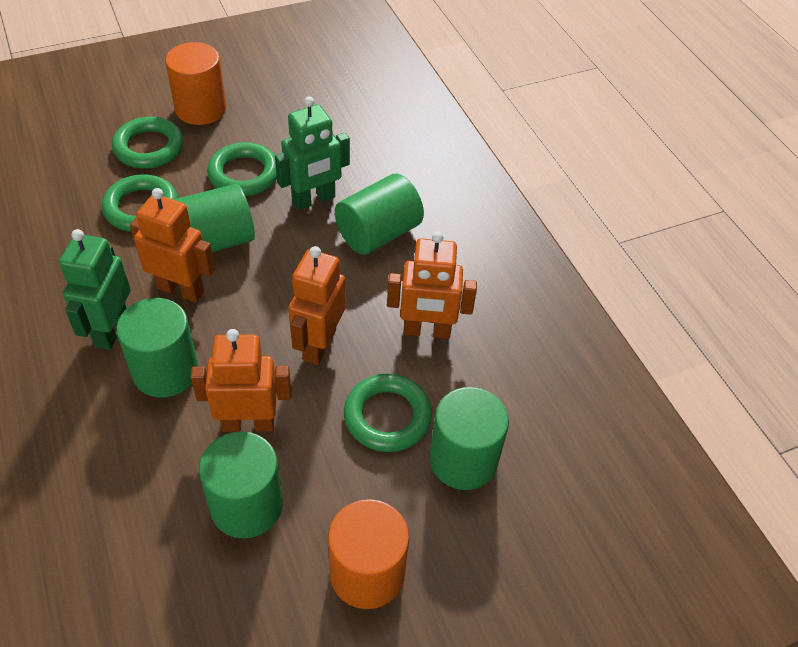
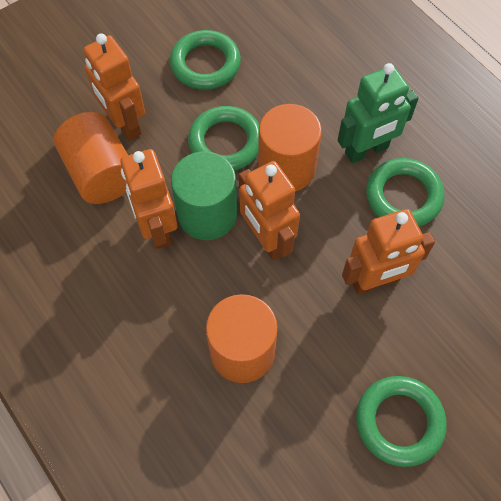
green cylinder: [116,298,198,397] [174,184,255,252] [199,431,283,538] [335,174,424,255] [429,387,509,490] = 5 -> [171,151,237,240] = 1
green robot: [59,229,131,350] [275,96,350,210] = 2 -> [338,63,419,163] = 1
orange cylinder: [165,42,226,125] [328,499,410,609] = 2 -> [54,112,128,204] [206,294,278,383] [258,104,322,191] = 3

